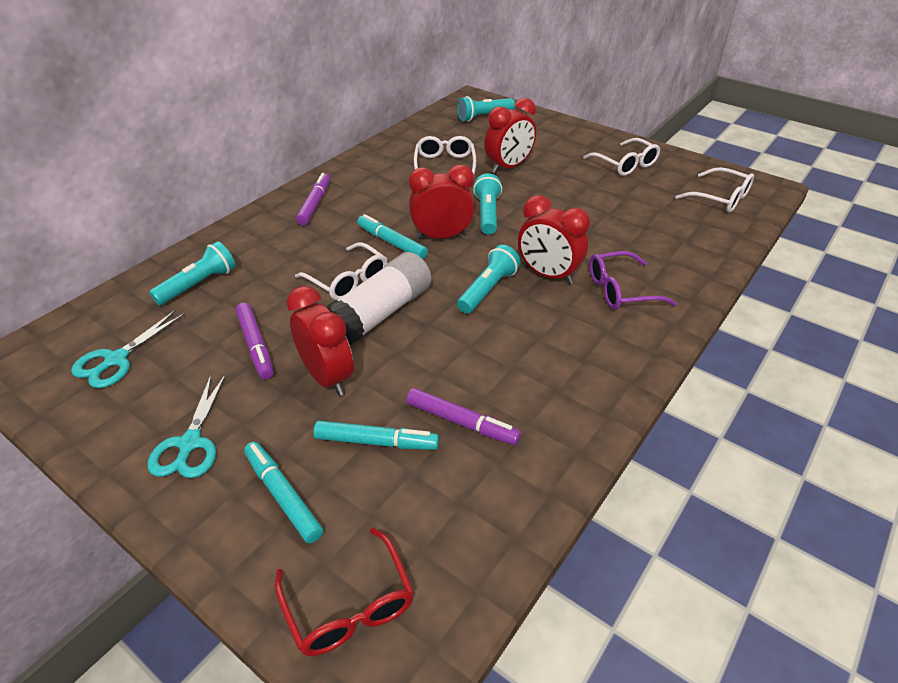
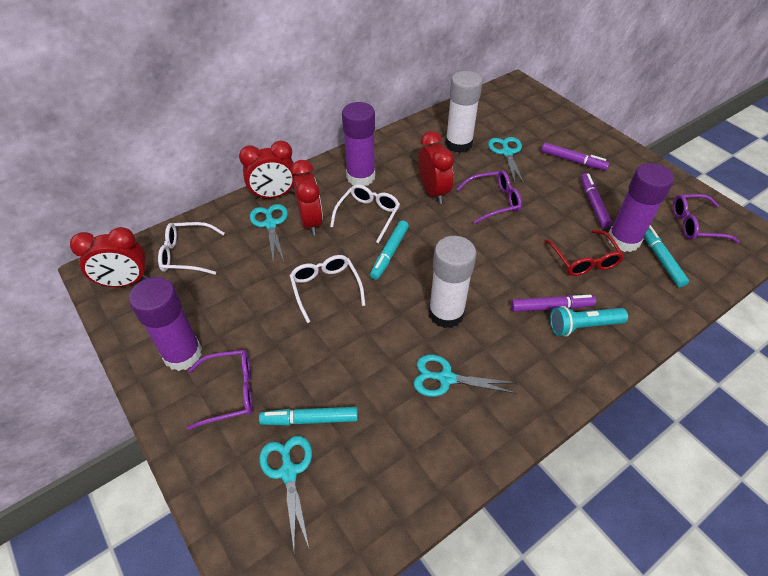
purple glasses: [589,251,677,310] = 1 -> [187,350,253,430] [457,170,522,224] [673,194,740,243] = 3
purple glue stick: none = 0 -> [129,277,202,371] [342,102,375,186] [607,163,674,252] = 3
turquoise flashlight: [149,241,236,305] [457,96,515,122] [457,245,521,314] [473,173,502,235] = 4 -> [550,306,628,337] = 1
turquoise scissors: [71,310,185,388] [148,374,226,478] = 2 -> [250,204,288,264] [259,436,312,550] [414,355,517,397] [488,137,524,184] = 4
white glasses: [295,242,387,300] [414,136,476,175] [583,138,660,176] [675,167,754,213] = 4 -> [158,222,225,275] [290,255,366,323] [330,184,400,244] = 3
white glue stick: [326,252,431,346] = 1 -> [429,236,476,328] [445,71,482,153] = 2

